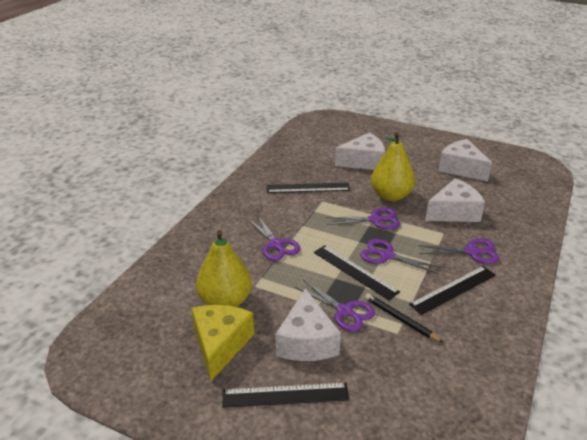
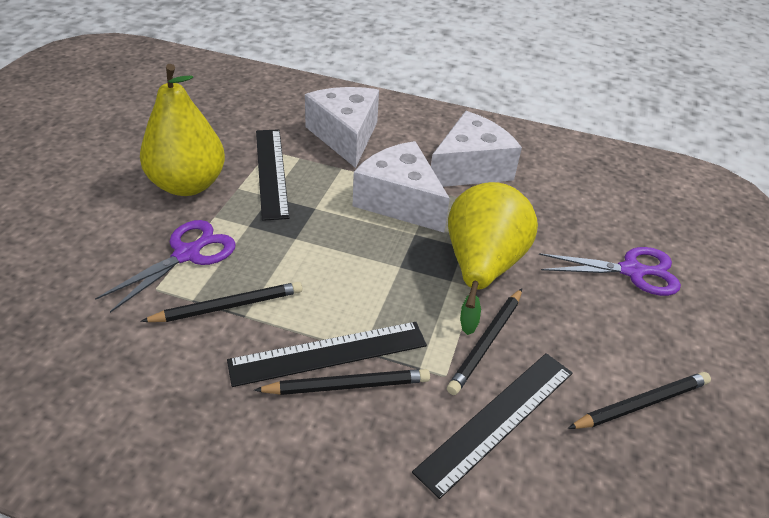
black pencil: [365,293,443,343] = 1 -> [140,282,302,322] [254,369,430,395] [447,288,522,395] [568,372,711,429] = 4
black ruler: [222,383,350,408] [267,183,350,193] [314,245,400,300] [409,266,496,315] = 4 -> [227,322,427,387] [256,129,289,221] [412,353,573,499] = 3
purple scissors: [248,216,300,261] [295,280,375,332] [326,208,400,230] [360,239,442,274] [418,239,499,264] = 5 -> [95,220,236,313] [539,247,681,296] = 2
white cheese: [276,288,341,361] [335,132,385,170] [425,178,485,222] [438,139,492,181] = 4 -> [305,87,379,168] [353,141,450,232] [431,111,522,187] = 3
yellow cheese: [192,305,254,381] = 1 -> none = 0

